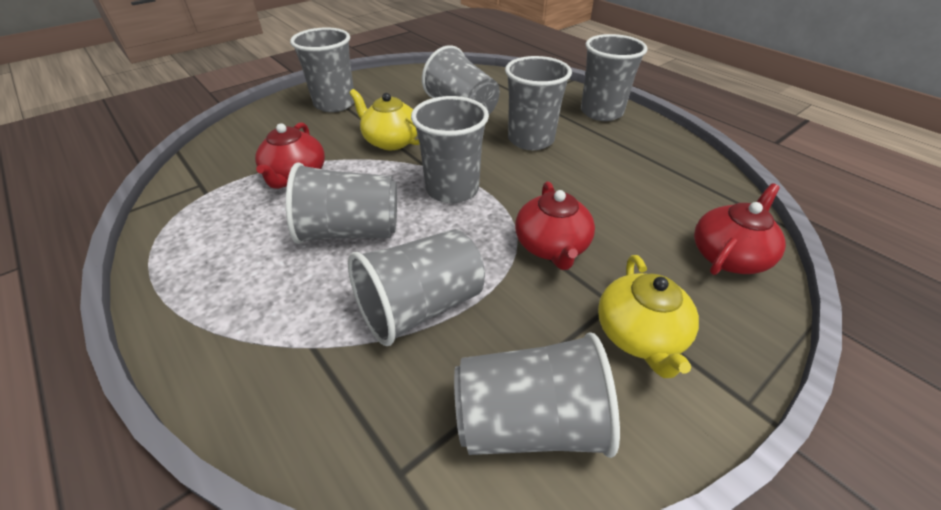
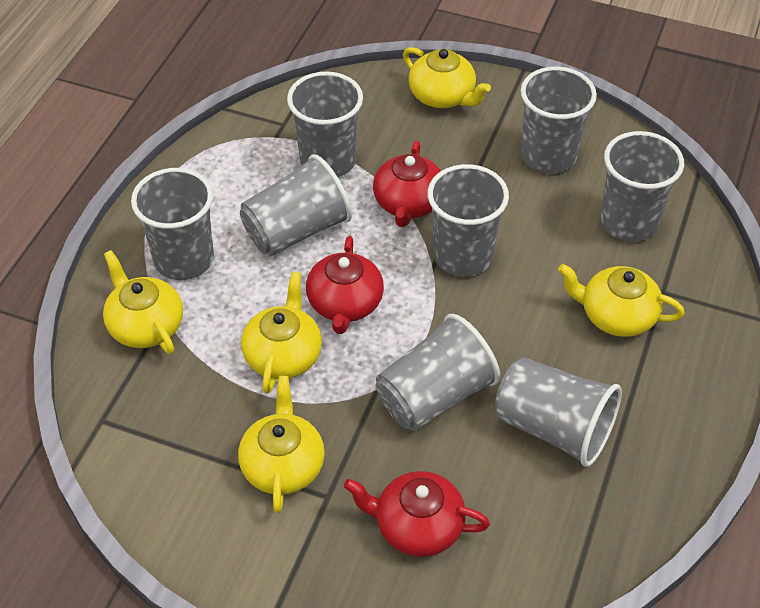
yellow teapot: [349,89,420,150] [598,255,699,378] = 2 -> [103,250,183,354] [238,376,325,513] [241,272,322,394] [403,47,491,108] [558,264,685,337] = 5

